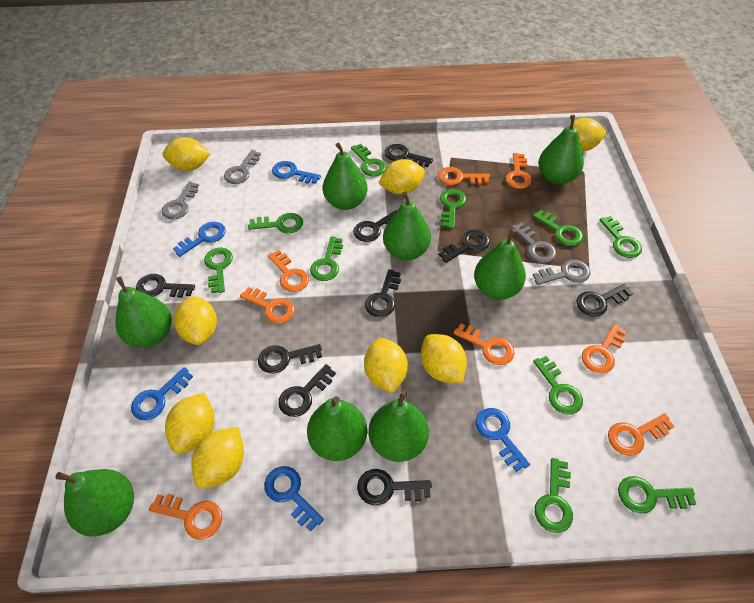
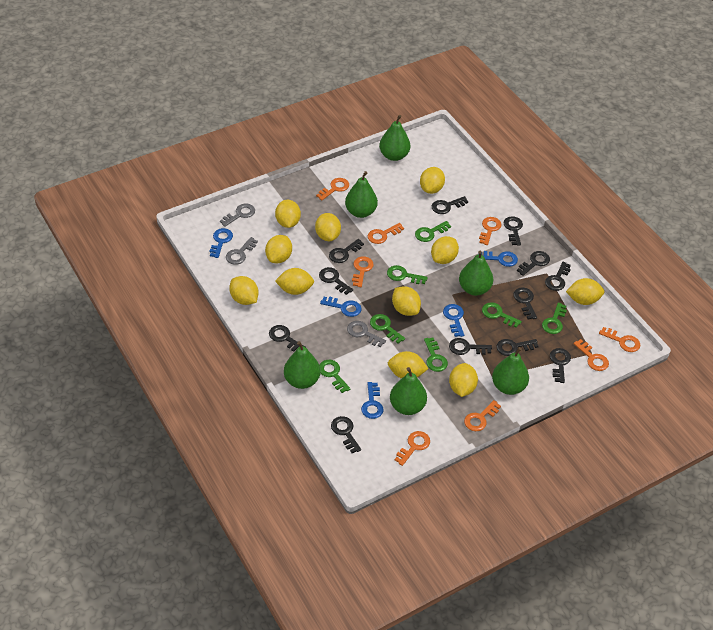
black key: [136,274,195,298] [258,344,322,373] [278,364,336,417] [353,210,397,242] [357,469,432,505] [365,269,401,317] [385,144,433,167] [439,230,490,263] [576,284,633,316] = 9 -> [269,325,305,352] [319,267,353,295] [329,239,364,263] [331,416,361,453] [432,196,468,214] [449,338,492,355] [496,339,539,356] [504,216,523,246] [513,287,537,319] [517,251,550,276] [545,262,571,291] [550,348,571,383] = 12
green key: [204,248,233,293] [248,213,303,233] [310,236,343,281] [351,144,386,176] [440,189,466,229] [533,210,583,246] [533,356,583,414] [535,458,573,533] [599,216,642,258] [618,476,696,513] = 10 -> [320,360,350,393] [370,314,405,344] [387,265,428,284] [415,221,451,242] [424,337,448,372] [482,302,522,328] [542,303,567,334] = 7
green pear: [55,469,134,536] [115,276,172,347] [307,396,367,461] [323,143,368,210] [369,390,429,462] [383,192,431,260] [474,229,526,300] [538,115,584,184] = 8 -> [284,341,320,389] [345,171,378,218] [379,115,411,161] [390,367,427,415] [459,251,493,296] [492,347,529,395] = 6
grey key: [162,181,199,220] [224,150,261,184] [511,222,556,263] [533,259,590,285] = 4 -> [220,203,255,227] [226,237,258,265] [347,321,386,347] = 3
yellow lemon: [162,137,211,171] [165,393,215,454] [174,296,217,345] [191,427,244,489] [364,338,408,393] [378,159,425,194] [421,334,467,383] [567,118,607,151] = 8 -> [229,276,259,305] [265,235,292,263] [275,200,301,228] [275,268,314,295] [315,213,341,241] [388,351,429,379] [392,286,421,316] [420,167,445,194] [431,236,459,264] [449,363,478,397] [566,278,605,305] = 11

